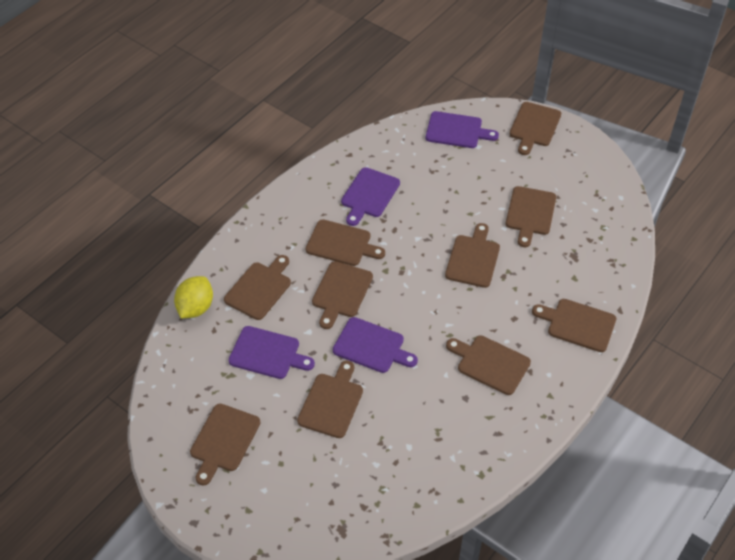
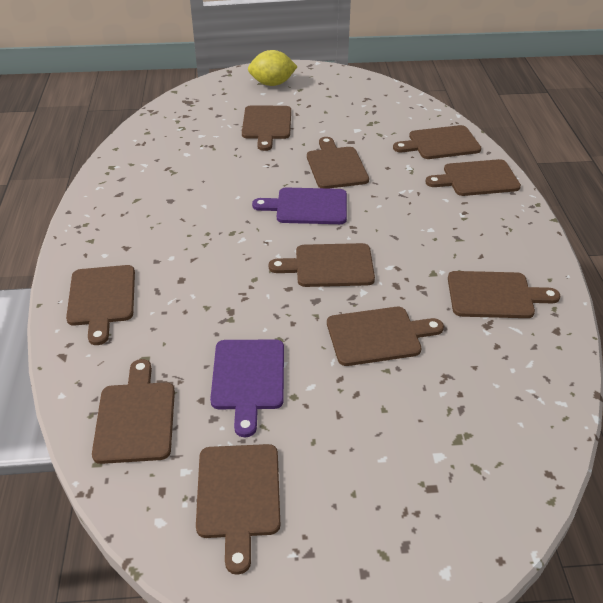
purple cutting board: [228,326,315,379] [333,317,418,373] [341,167,400,226] [426,111,499,148] = 4 -> [210,340,284,437] [252,188,347,224] = 2

